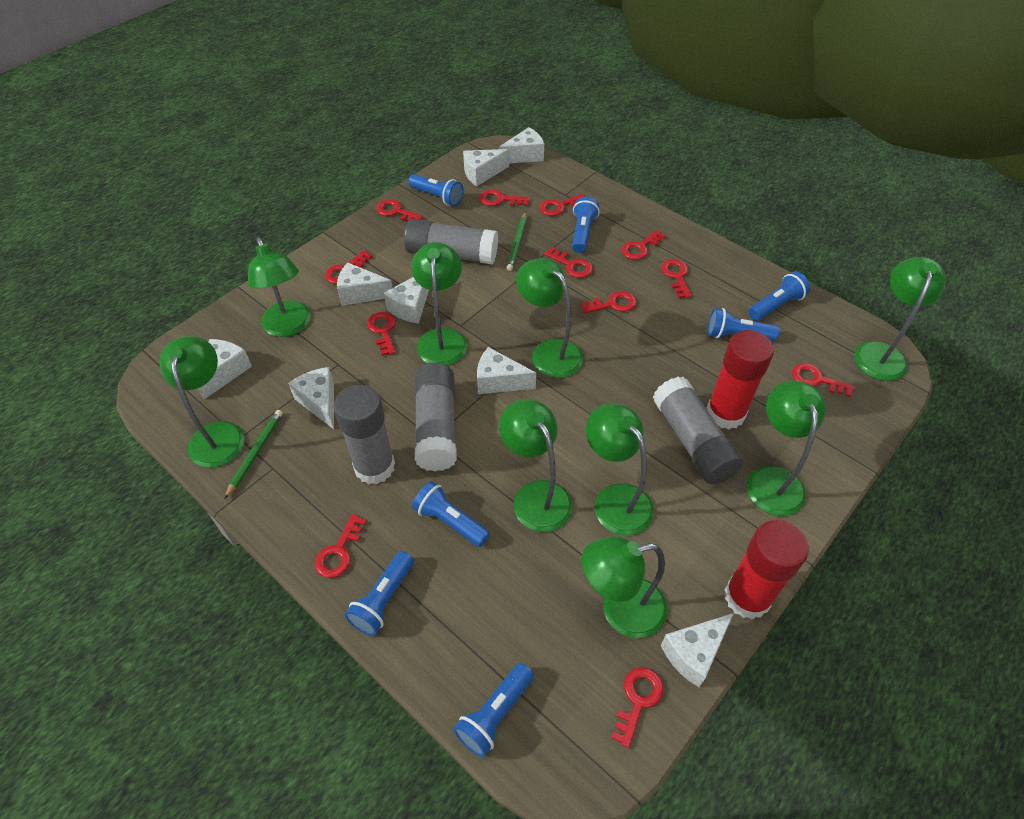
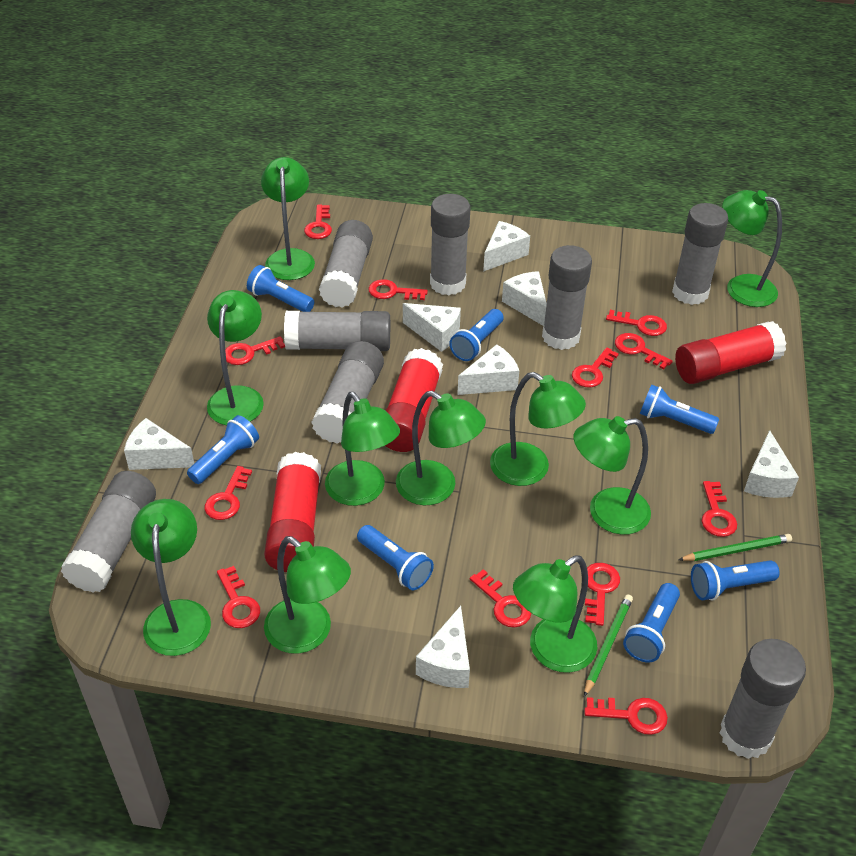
green lamp: [160,336,245,468] [248,238,311,337] [411,242,467,366] [499,399,573,532] [516,258,583,378] [582,536,667,638] [586,403,654,536] [747,380,826,516] [854,257,945,381] = 9 -> [131,499,211,656] [207,290,264,425] [261,157,315,280] [264,536,351,654] [325,392,400,506] [396,391,486,505] [490,372,586,486] [513,555,597,673] [574,416,651,535] [722,190,782,307] = 10
grey glue stick: [334,385,395,484] [404,219,498,264] [414,362,457,471] [653,377,743,484] = 4 -> [61,471,156,592] [284,311,390,351] [311,341,384,444] [319,220,373,308] [430,194,470,295] [542,245,592,350] [672,203,728,305] [720,639,806,759] = 8
red glue stick: [707,330,774,430] [725,520,809,620] = 2 -> [264,452,321,572] [385,348,443,452] [675,321,786,384] = 3
white cheese: [198,339,252,399] [288,367,334,429] [337,263,393,306] [384,277,429,324] [463,149,509,187] [477,347,536,394] [499,127,544,163] [661,613,734,687] = 8 -> [124,418,194,470] [403,303,461,352] [416,606,470,688] [457,344,519,395] [483,221,530,272] [502,271,547,326] [744,430,799,498] = 7

